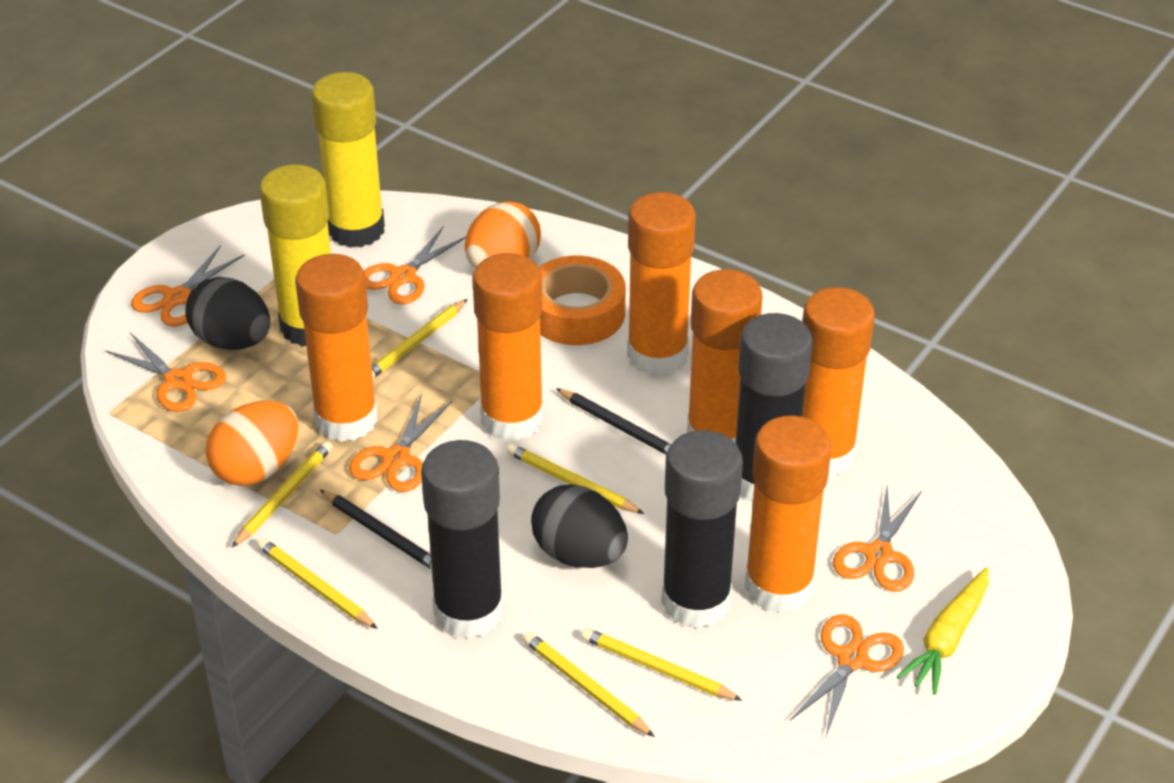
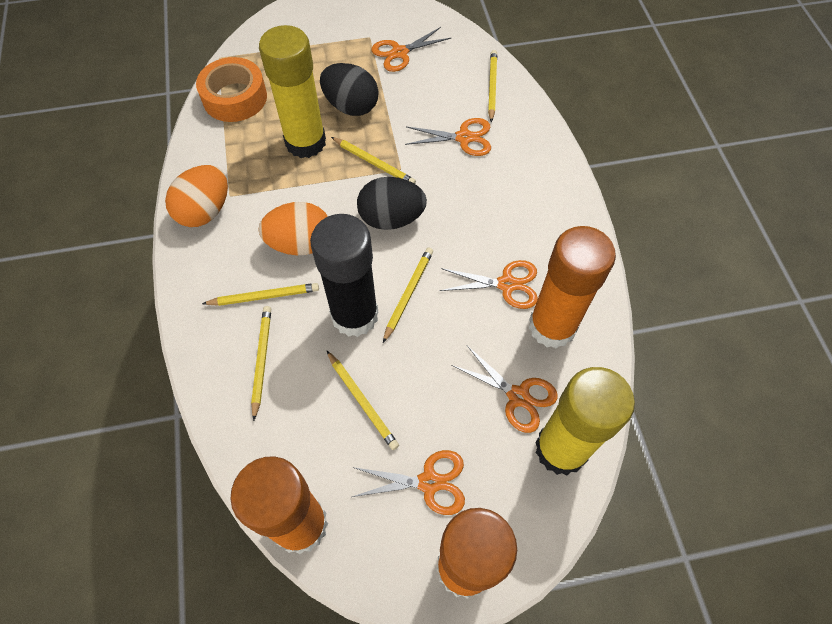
black glue stick: [421,440,504,639] [661,430,743,629] [736,313,813,501] = 3 -> [310,214,378,337] = 1
black pencil: [320,490,432,570] [556,388,672,455] = 2 -> none = 0
orange glue stick: [295,254,378,442] [472,253,543,441] [627,192,696,376] [687,269,762,444] [745,416,832,613] [802,287,875,477] = 6 -> [230,456,328,554] [436,508,517,599] [529,226,616,348] = 3
orange scissors: [105,333,226,412] [131,246,244,326] [349,393,452,492] [364,227,466,304] [790,615,904,739] [833,486,922,592] = 6 -> [352,450,465,515] [372,27,451,72] [405,118,491,156] [440,260,538,309] [451,346,558,433] = 5
yellow carrot: [897,567,989,695] = 1 -> none = 0

